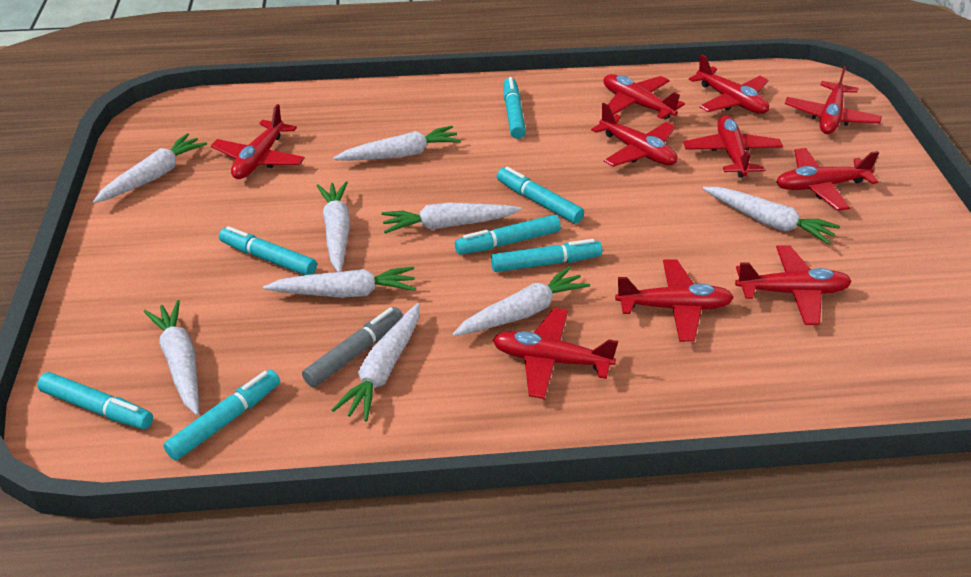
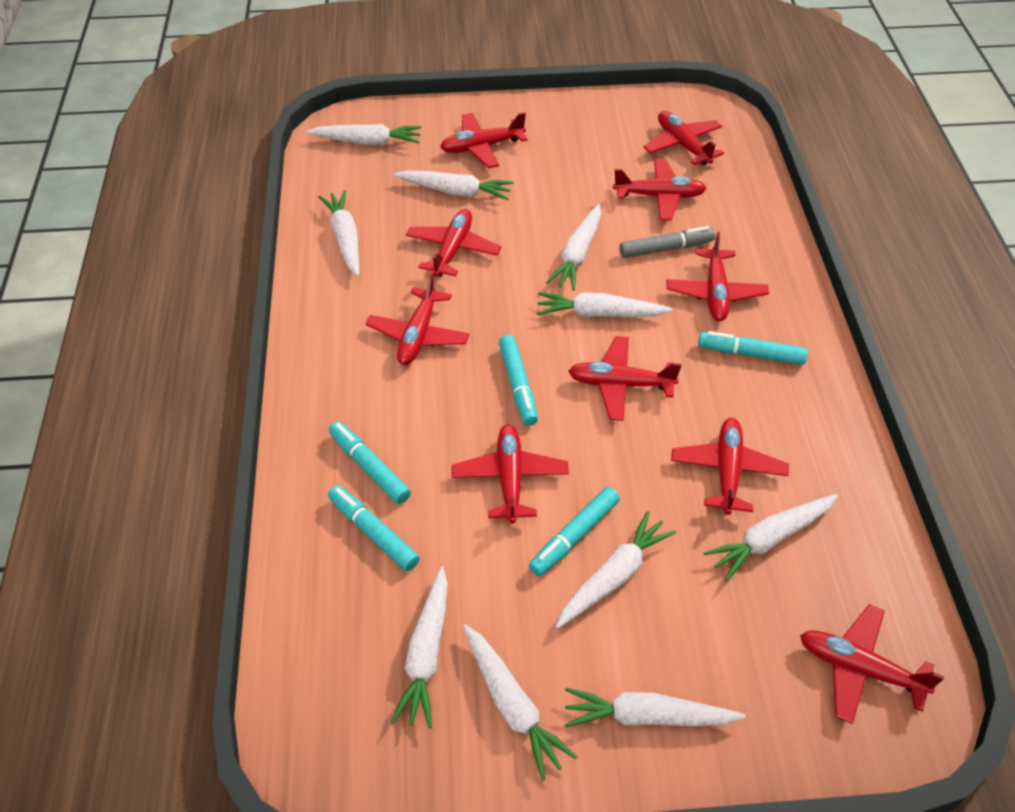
turquoise marker: [37,372,153,429] [163,370,280,461] [219,226,317,275] [455,215,561,255] [491,239,602,272] [497,167,584,224] [504,77,526,139] = 7 -> [328,485,420,571] [329,421,411,504] [499,335,538,426] [529,487,620,576] [698,331,808,365] = 5
white carrot: [93,133,207,203] [144,300,199,415] [263,267,416,298] [316,181,350,272] [332,303,420,422] [333,126,461,161] [381,203,521,234] [453,266,590,336] [703,187,840,245] = 9 -> [306,124,422,145] [318,190,359,276] [391,567,448,728] [394,171,514,200] [463,624,577,780] [537,292,672,317] [546,204,601,291] [556,511,676,629] [565,688,746,728] [704,494,838,581] = 10

